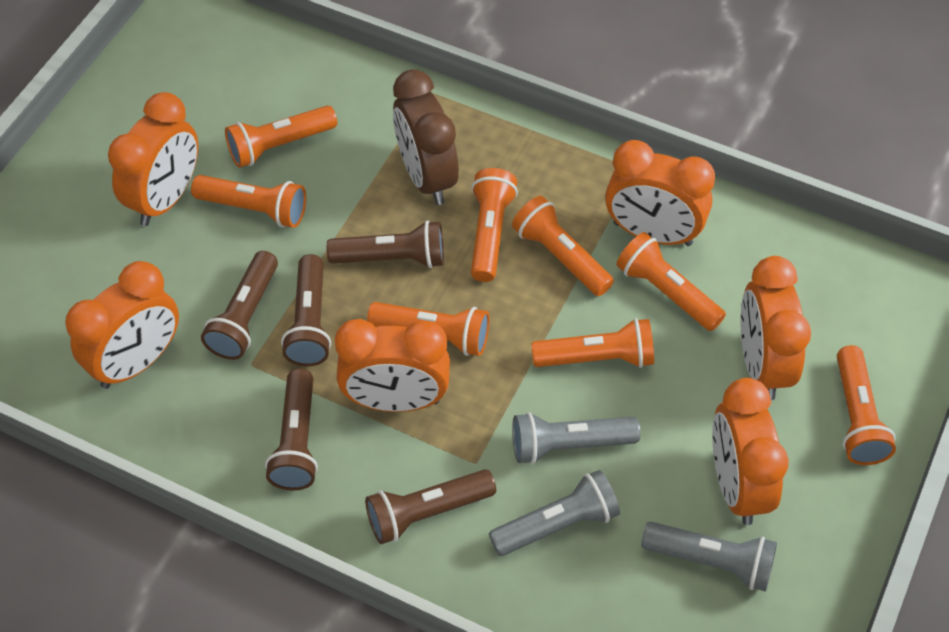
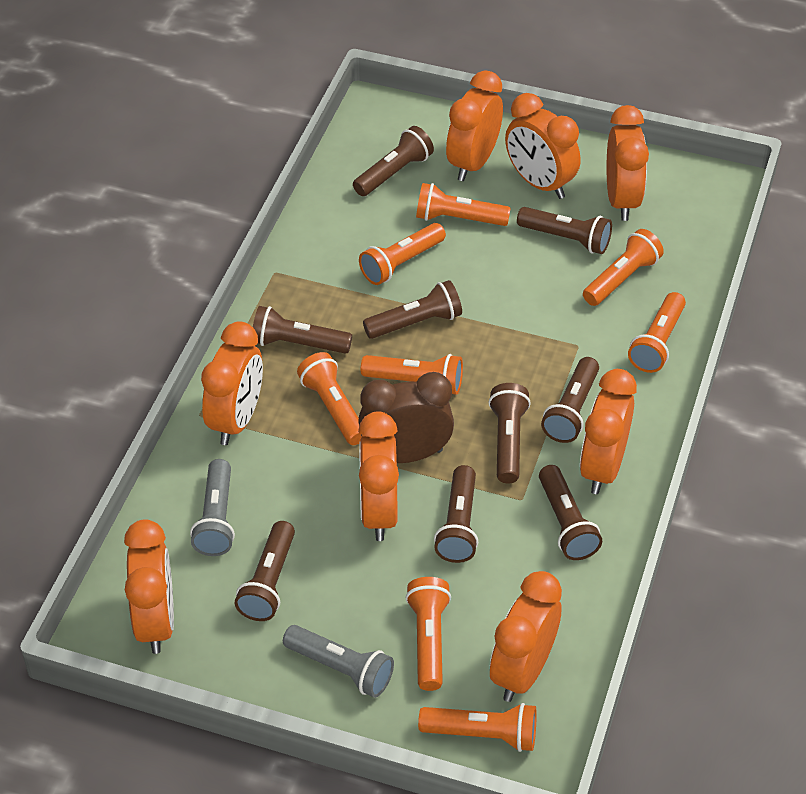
brown flashlight: [201,251,278,360] [265,369,318,490] [281,254,331,367] [326,220,444,268] [365,470,496,544] = 5 -> [235,521,295,621] [253,306,352,354] [353,126,434,196] [363,280,462,339] [434,465,478,563] [488,383,531,484] [517,207,612,254] [539,465,602,560] [541,357,599,443] = 9
grey flashlight: [489,470,620,556] [512,412,641,464] [641,522,777,592] = 3 -> [190,459,235,556] [283,625,394,698] = 2
orange clock: [65,261,179,389] [108,92,198,226] [335,319,450,412] [605,140,715,246] [712,378,789,525] [741,256,811,400] = 6 -> [124,519,174,654] [201,321,263,445] [358,411,399,541] [446,70,503,181] [490,571,562,702] [505,93,580,199] [580,369,637,494] [607,105,649,221] = 8

